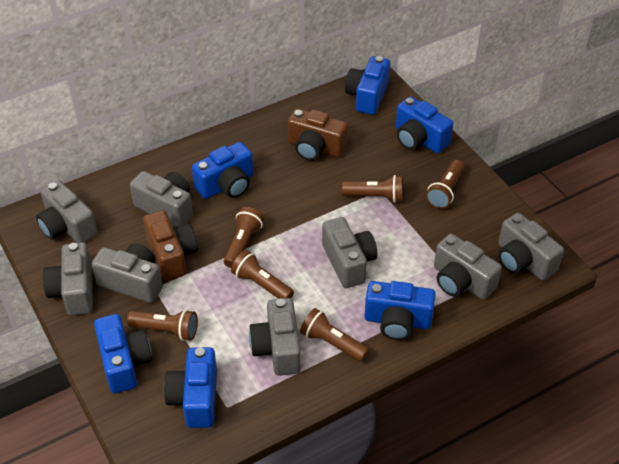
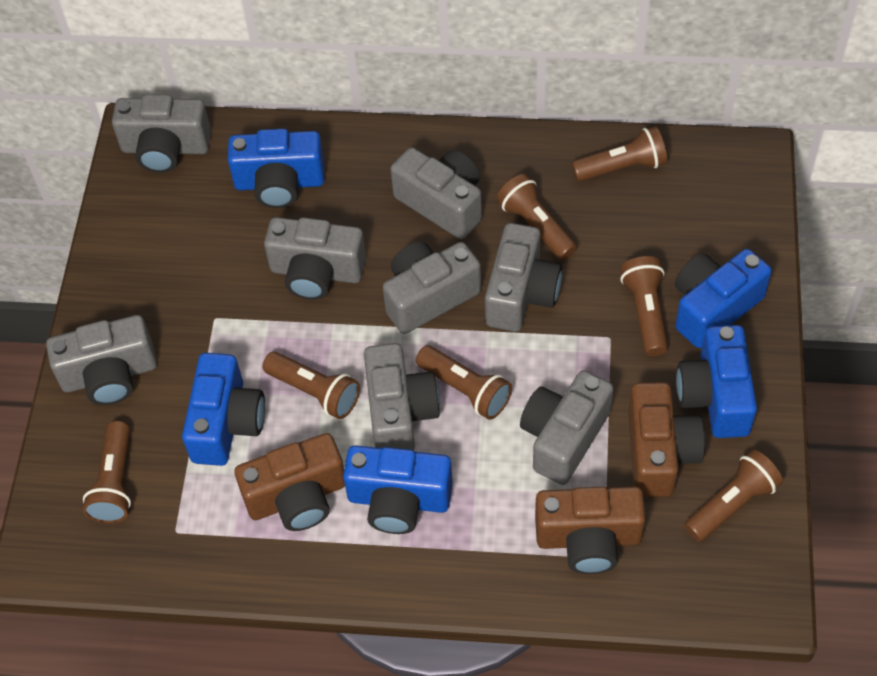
blue camera: [94,314,152,394] [164,347,217,428] [192,142,253,199] [345,56,390,115] [364,281,436,340] [396,96,453,153] = 6 -> [182,353,265,466] [228,129,324,208] [343,445,453,534] [675,249,772,348] [676,325,757,438] = 5
brown camera: [143,210,198,281] [288,108,348,161] = 2 -> [234,433,345,531] [535,487,646,574] [628,382,705,497] = 3
brown flashlight: [127,309,198,341] [224,207,264,268] [231,250,294,299] [300,308,369,362] [342,175,403,203] [426,160,464,209] = 6 -> [83,421,131,523] [263,352,360,419] [416,346,512,420] [497,174,577,260] [571,126,667,182] [620,256,668,356] [684,450,783,542] = 7

